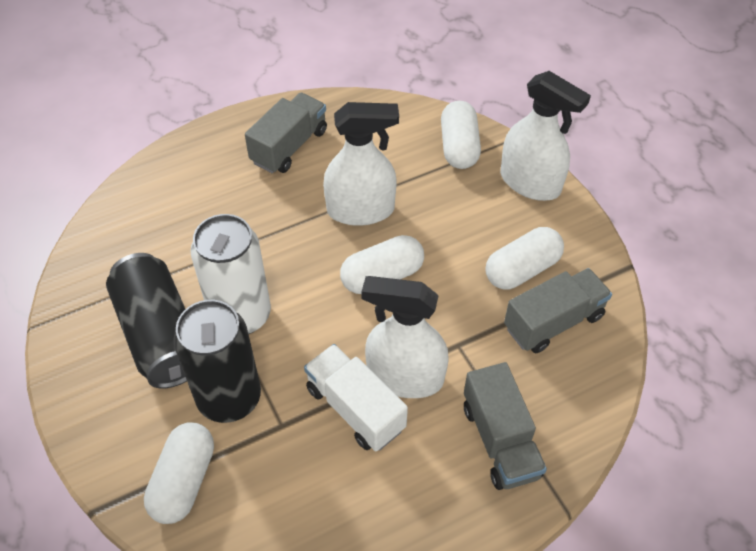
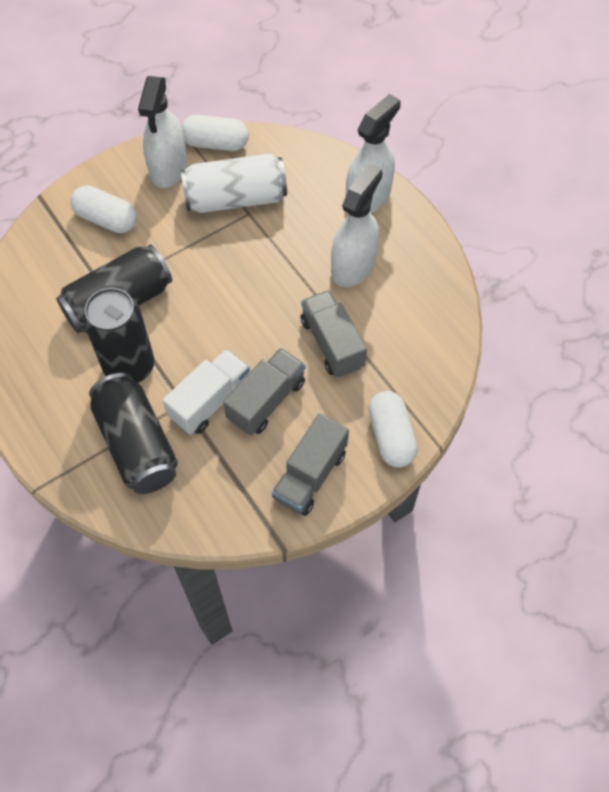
black can: [106,253,187,388] [173,300,261,423] = 2 -> [56,244,172,333] [83,288,154,383] [89,373,178,494] = 3
white capsule: [144,422,214,524] [340,235,424,294] [441,101,481,169] [486,227,564,290] = 4 -> [70,186,137,233] [181,115,249,151] [368,391,418,467] = 3

